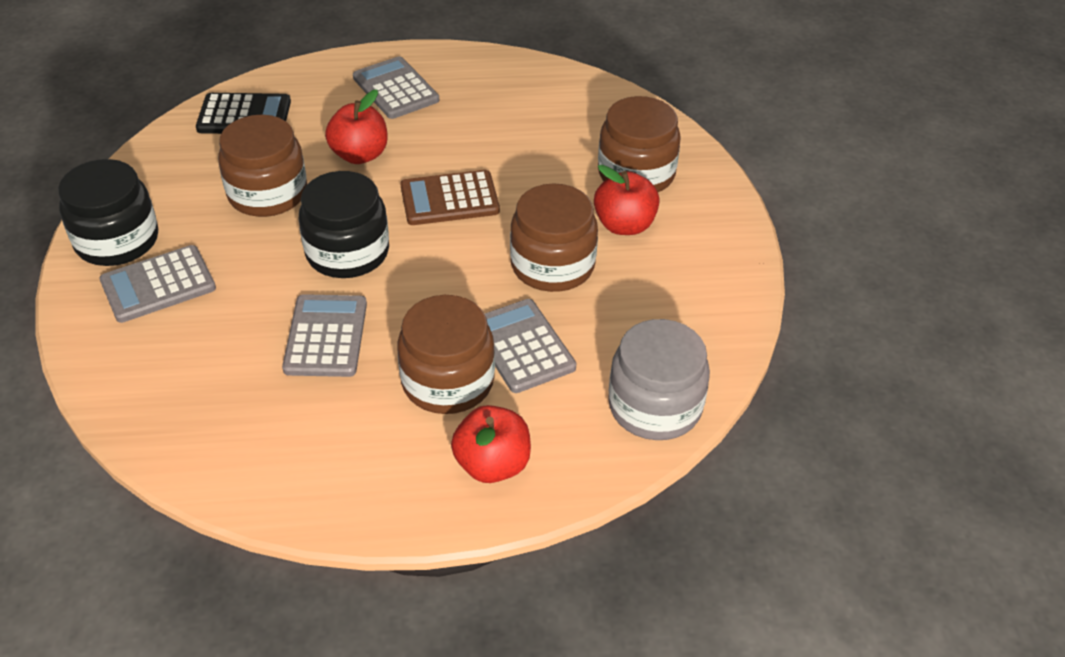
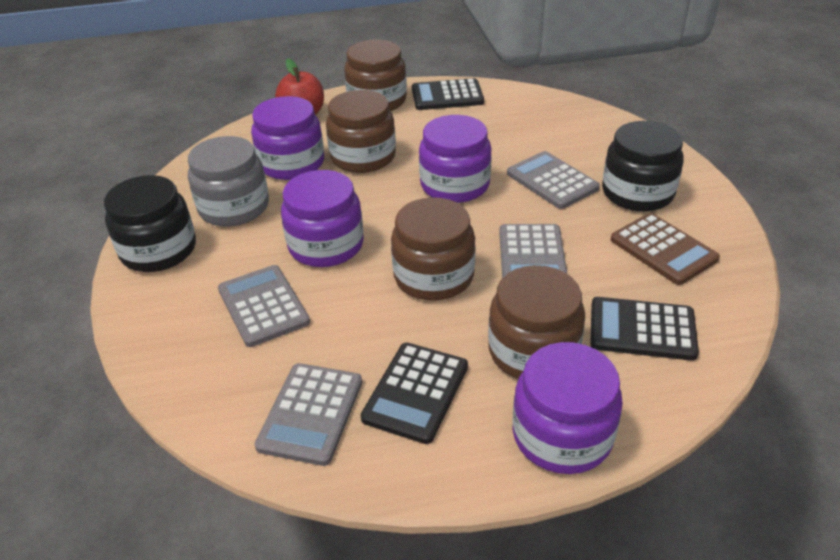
black calculator: [196,93,291,134] = 1 -> [361,342,468,444] [412,78,484,110] [590,297,699,361] = 3
purple jar: none = 0 -> [251,96,324,180] [281,170,364,267] [419,115,492,203] [513,342,623,474] = 4
red apple: [325,90,388,164] [451,405,531,483] [594,165,660,235] = 3 -> [275,59,324,115] = 1

